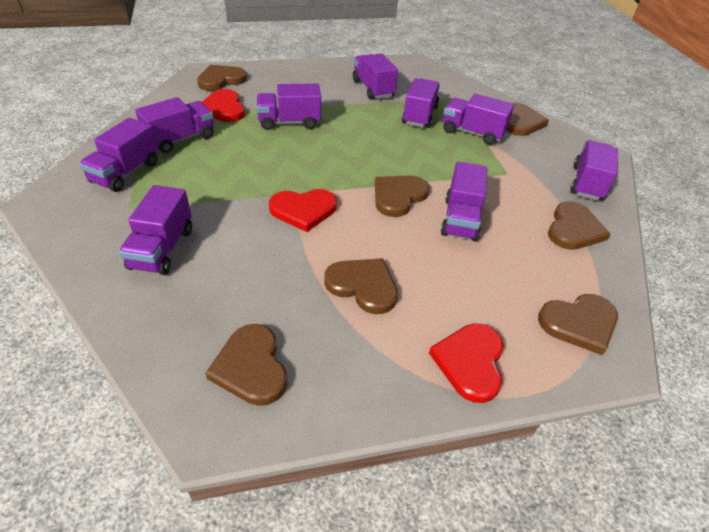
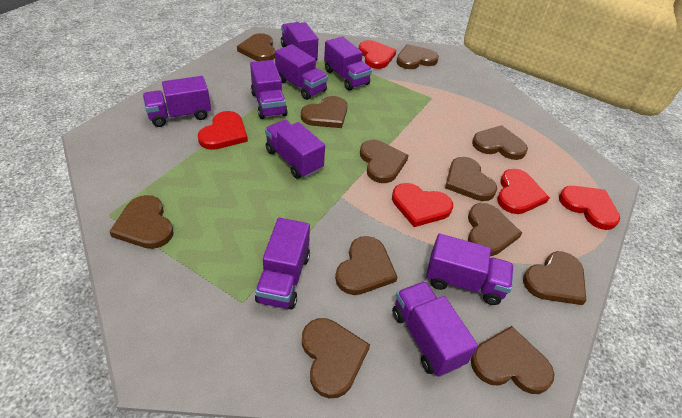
brown heart: [197,65,247,91] [205,324,287,406] [324,258,398,314] [375,175,429,217] [506,103,549,136] [538,294,618,355] [548,201,610,250] = 7 -> [109,195,174,249] [237,33,275,61] [301,96,348,128] [302,318,370,398] [335,236,397,295] [360,140,409,183] [397,44,439,69] [445,157,497,201] [468,203,522,256] [471,326,555,394] [472,125,528,160] [523,251,586,305] = 12
red heart: [201,89,245,122] [269,189,337,232] [429,323,504,403] = 3 -> [198,111,248,150] [358,40,396,69] [392,183,453,227] [497,169,550,214] [559,186,620,230] = 5

